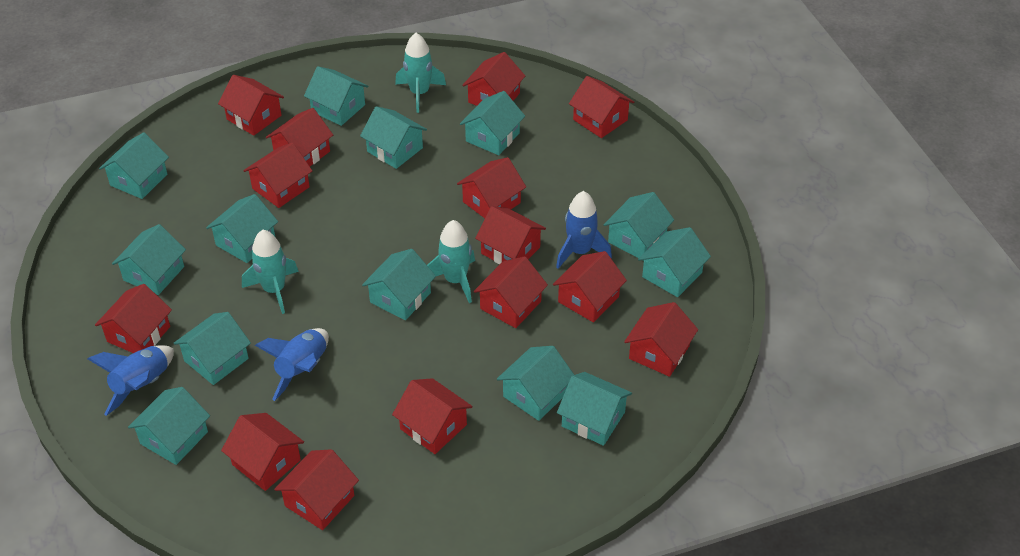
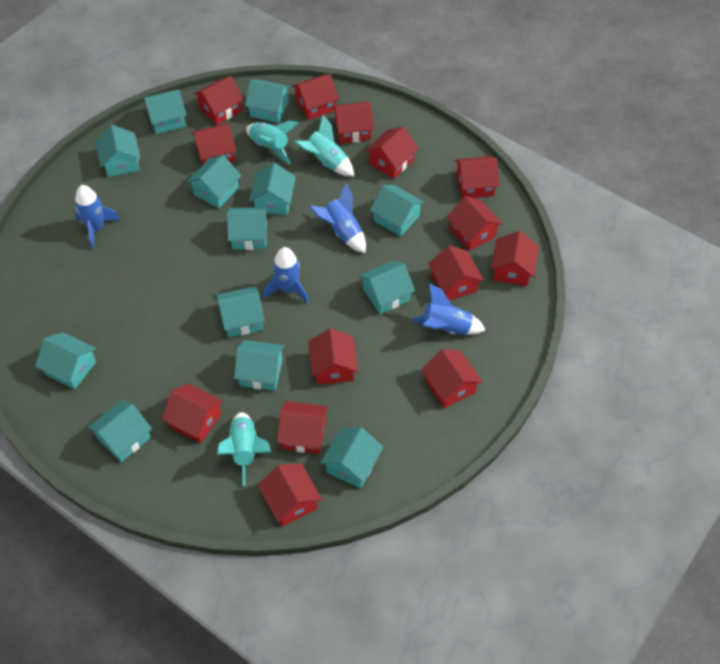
blue rocket: [87,345,174,416] [255,328,329,401] [556,191,612,269] = 3 -> [75,185,120,249] [263,247,309,304] [309,183,366,253] [410,283,485,335] = 4

